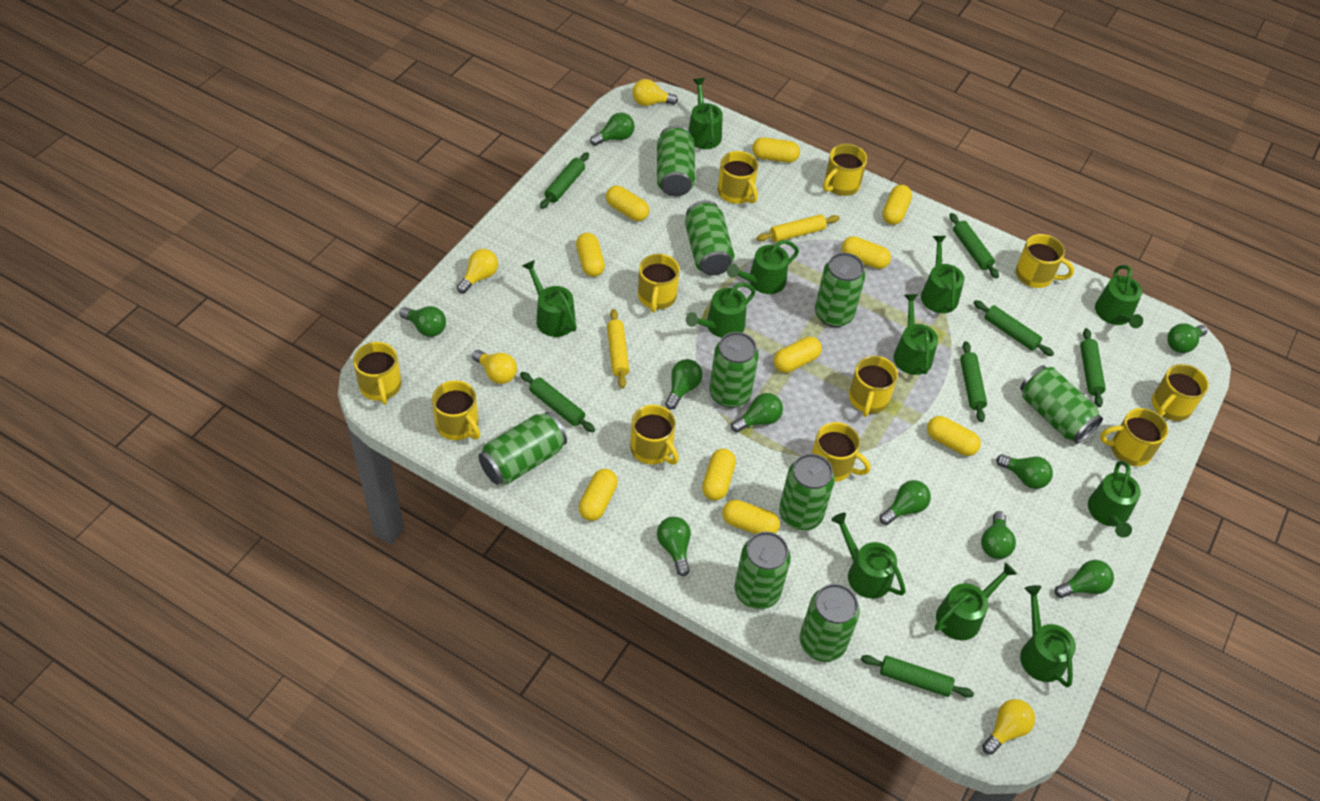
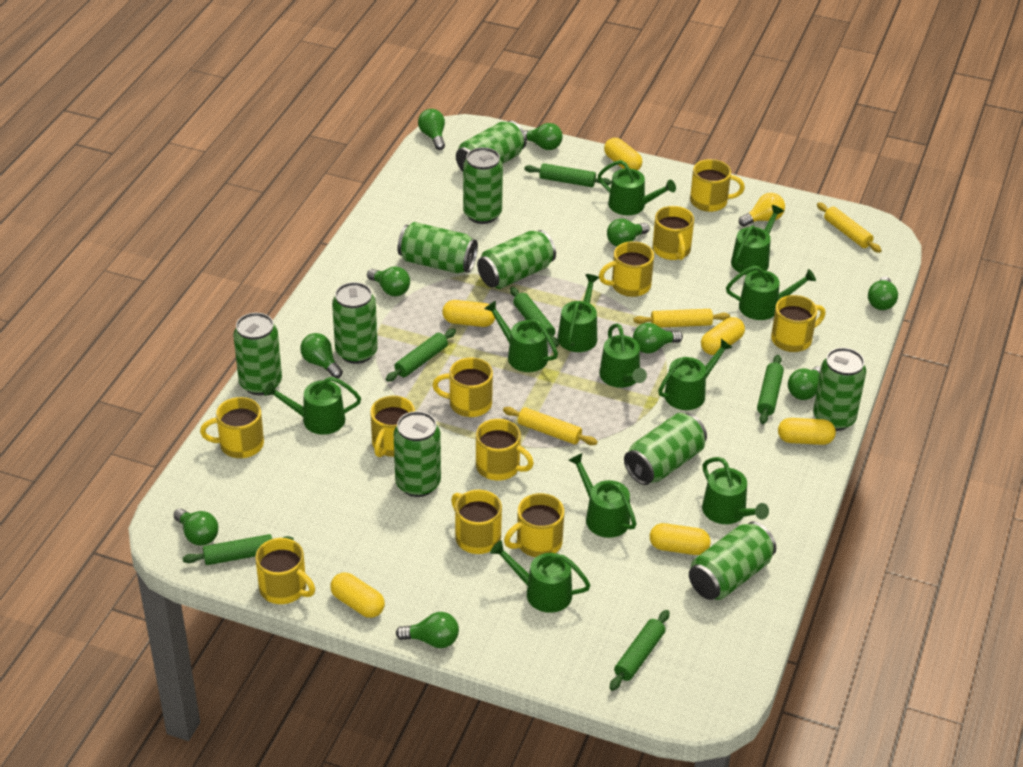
green can: [478,412,567,485] [657,125,695,196] [685,200,735,276] [709,332,759,408] [735,531,791,609] [779,454,835,530] [800,584,860,662] [815,253,865,327] [1020,365,1103,444] = 9 -> [233,313,282,395] [332,282,378,364] [394,411,441,497] [398,222,478,274] [456,121,526,172] [463,147,503,224] [477,230,556,289] [624,413,707,485] [689,522,776,600] [813,348,866,431] = 10
green rolling pin: [520,372,595,432] [540,152,589,209] [861,655,974,698] [949,213,999,279] [960,341,987,422] [973,300,1054,356] [1080,328,1106,407] = 7 -> [183,534,294,565] [386,329,456,382] [510,287,559,347] [524,163,611,187] [610,610,670,691] [757,355,784,424] = 6
yellow capsule: [576,233,605,277] [579,469,618,521] [606,185,649,221] [702,449,736,501] [722,500,780,534] [752,137,800,163] [773,337,822,373] [842,236,891,269] [882,185,912,225] [927,416,981,456] = 10 -> [331,572,385,618] [443,300,495,327] [604,138,642,171] [650,523,711,555] [701,317,745,355] [778,418,836,445] = 6
yellow light bulb: [457,249,498,293] [472,350,517,384] [632,79,678,106] [982,699,1035,755] = 4 -> [739,193,785,227] = 1
yellow rolling pin: [607,309,629,388] [756,214,840,242] = 2 -> [503,407,598,445] [634,309,730,328] [817,202,882,253] = 3

